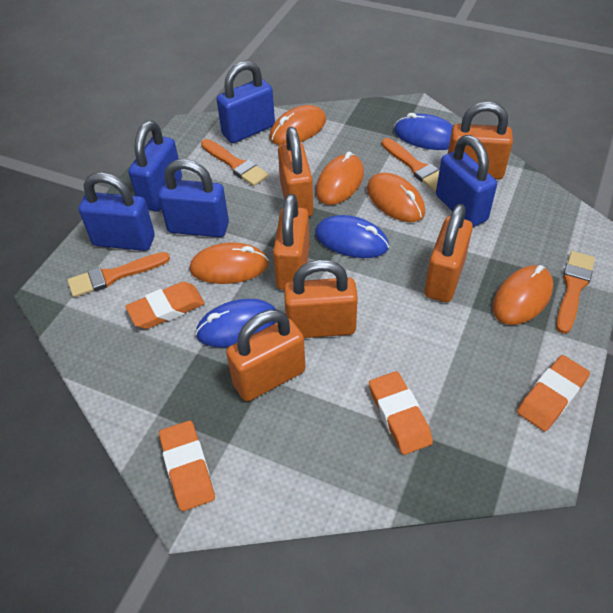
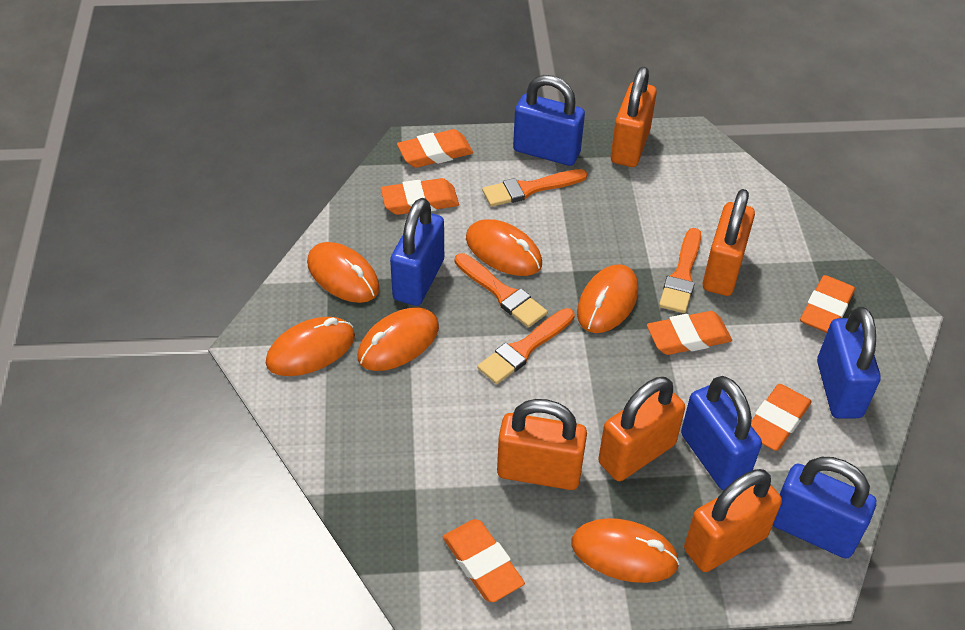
blue mouse: [195,299,277,348] [315,215,389,258] [394,113,453,150] = 3 -> none = 0
orange eraser: [125,282,205,329] [159,421,215,511] [369,371,433,455] [517,355,590,431] = 4 -> [381,178,459,215] [397,129,473,168] [443,519,525,602] [647,311,732,355] [751,384,812,451] [800,275,855,333] = 6
orange mouse: [190,242,269,284] [270,105,326,145] [316,151,364,205] [367,173,425,222] [492,265,553,325] = 5 -> [266,317,355,376] [307,242,380,303] [358,307,439,371] [466,219,542,276] [572,518,680,583] [577,264,638,333] = 6
orange padlock: [226,310,305,401] [273,194,310,290] [278,127,313,217] [284,260,358,338] [424,204,473,302] [448,102,513,180] = 6 -> [497,399,587,490] [598,377,685,481] [611,66,657,167] [684,469,782,572] [703,189,755,296] = 5

